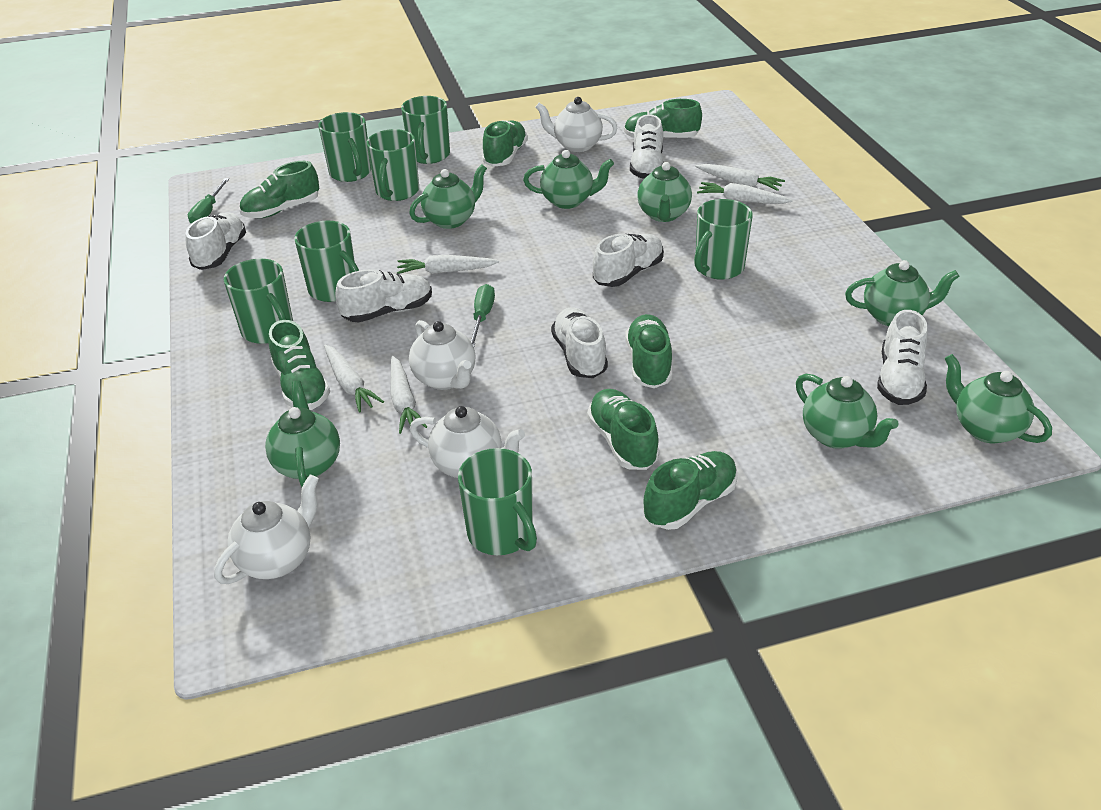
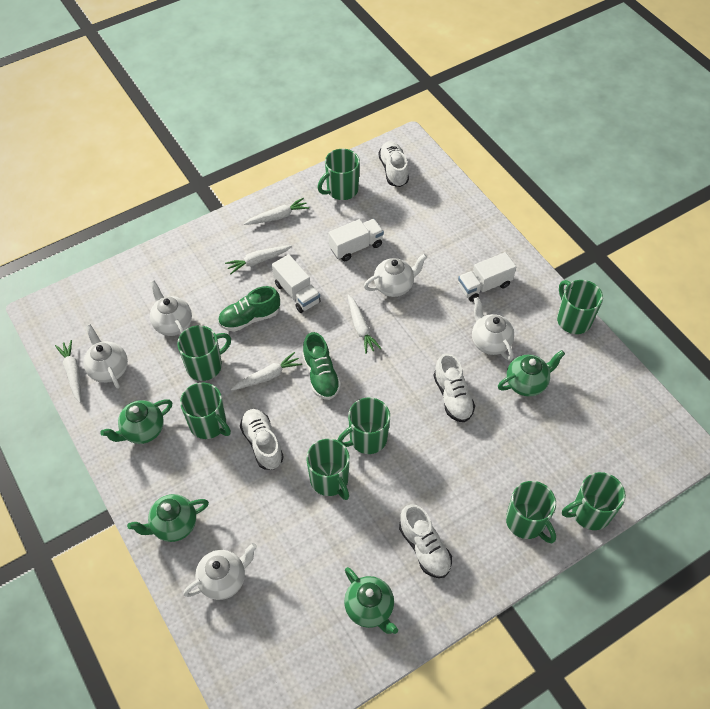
green mug: [224,259,293,344] [294,221,359,302] [318,112,371,182] [367,129,419,201] [401,96,450,164] [458,448,537,555] [694,199,753,280] = 7 -> [177,325,231,381] [180,383,231,439] [306,439,350,500] [318,149,360,200] [337,397,390,454] [506,481,556,543] [557,280,603,334] [562,472,626,530] = 8
green screwdriver: [188,178,229,223] [471,284,495,347] = 2 -> none = 0
green shoe: [239,161,319,218] [269,320,330,410] [482,120,528,167] [587,389,659,470] [624,99,702,138] [625,314,672,388] [643,451,738,530] = 7 -> [218,286,280,332] [302,332,341,400] = 2
green teapot: [265,381,340,487] [409,164,487,229] [523,150,614,209] [637,162,692,222] [796,374,899,449] [845,260,959,326] [945,354,1052,443] = 7 -> [100,399,172,444] [127,494,209,542] [344,567,398,634] [498,350,565,396] = 4
white shoe: [186,213,246,270] [335,269,432,323] [551,308,608,378] [593,234,664,287] [630,114,664,179] [877,310,928,405] = 6 -> [240,409,284,469] [378,141,409,187] [399,504,452,578] [434,353,475,422] = 4
white teapot: [214,475,319,584] [409,320,475,390] [410,406,525,478] [536,97,617,152] = 4 -> [83,324,128,389] [150,280,192,336] [183,543,257,600] [364,254,427,297] [472,297,514,361] = 5
white truck: none = 0 -> [272,254,321,313] [328,219,384,261] [458,252,516,302] = 3

